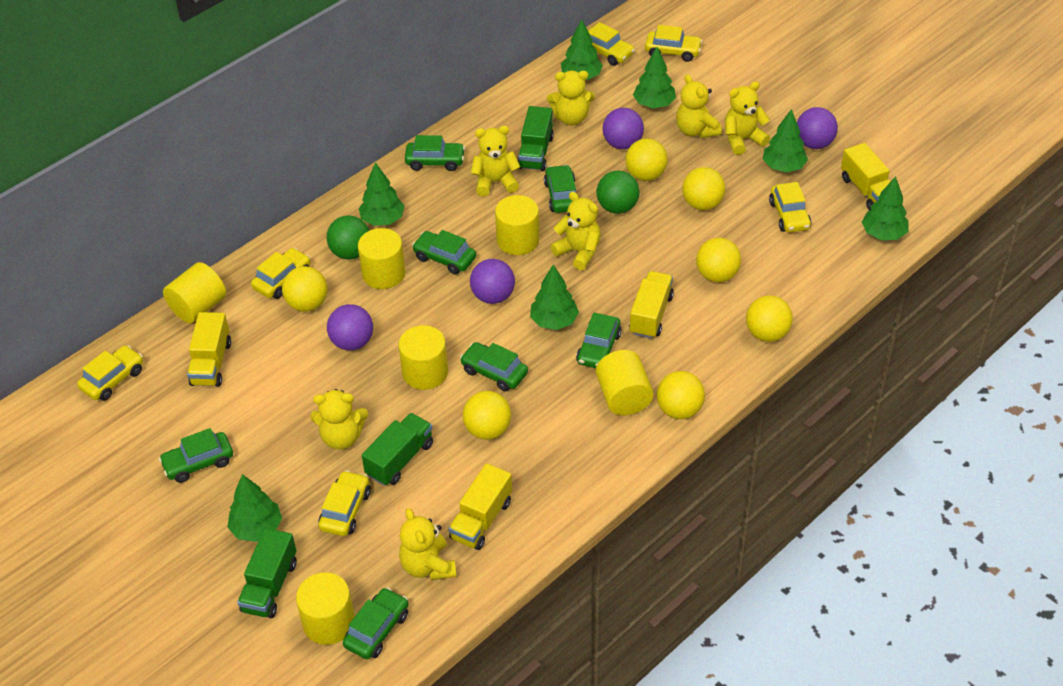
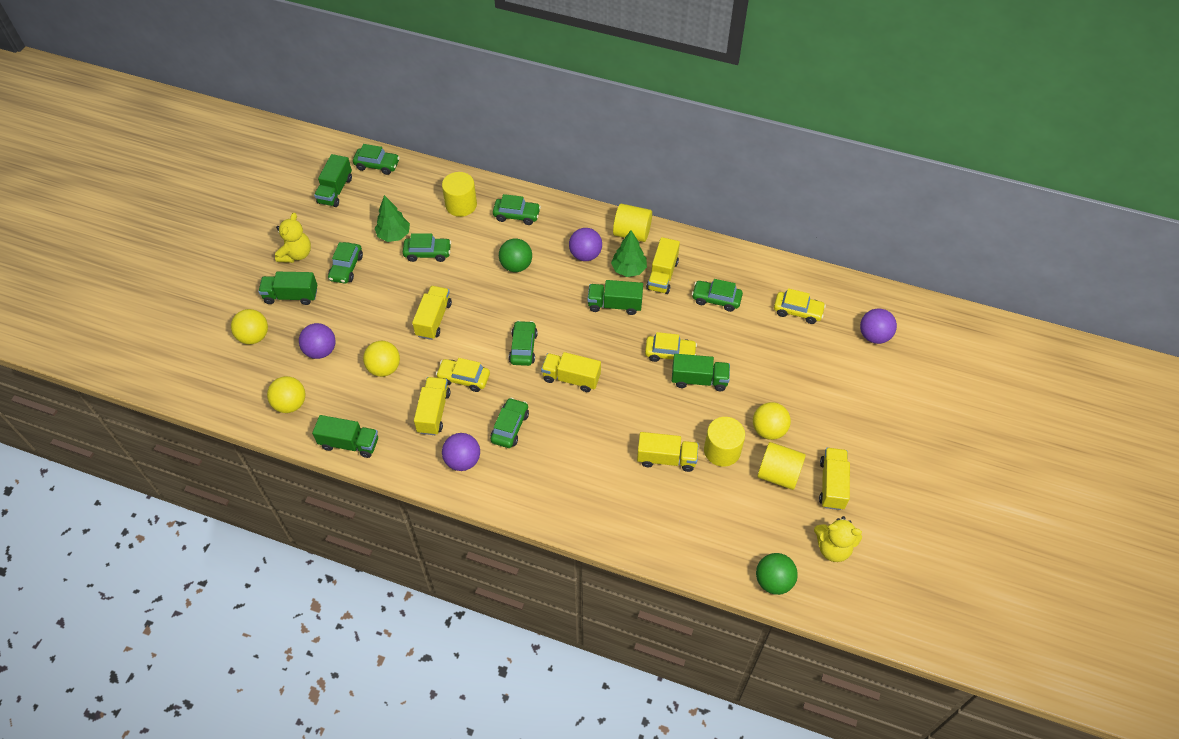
green tree: [227,474,282,542] [359,162,405,226] [530,264,579,330] [561,19,603,80] [633,47,676,108] [763,109,808,172] [862,176,908,240] = 7 -> [375,195,410,242] [611,230,647,277] = 2
green truck: [237,528,297,618] [362,413,433,486] [518,106,554,171] = 3 -> [258,272,317,305] [312,415,378,458] [314,154,352,207] [587,280,643,315] [672,354,730,391] = 5
yellow ball: [282,266,328,312] [463,391,511,440] [625,139,668,181] [657,371,705,419] [682,167,726,210] [696,238,741,282] [746,295,793,342] = 7 -> [231,309,268,344] [267,376,306,413] [363,341,400,377] [753,402,791,440] = 4
yellow car: [77,345,143,401] [251,248,311,299] [318,470,371,536] [588,22,635,66] [645,25,703,62] [769,182,812,233] = 6 -> [436,358,490,392] [645,332,697,362] [774,288,826,324] = 3
yellow cylinder: [163,262,226,323] [296,572,355,645] [358,228,405,289] [398,325,448,390] [495,195,539,255] [596,350,654,416] = 6 -> [442,172,477,217] [613,204,652,242] [704,417,745,467] [757,442,806,490] = 4
yellow teddy bear: [310,389,368,449] [399,508,457,580] [471,126,520,196] [547,71,595,126] [550,192,601,270] [676,74,722,138] [725,81,770,155] = 7 -> [275,213,311,263] [814,516,862,562] = 2
yellow truck: [187,312,231,387] [449,463,512,550] [629,271,674,339] [841,143,891,211] = 4 -> [412,286,452,340] [414,377,450,435] [541,352,601,392] [637,432,699,472] [646,237,680,294] [819,448,850,510] = 6

